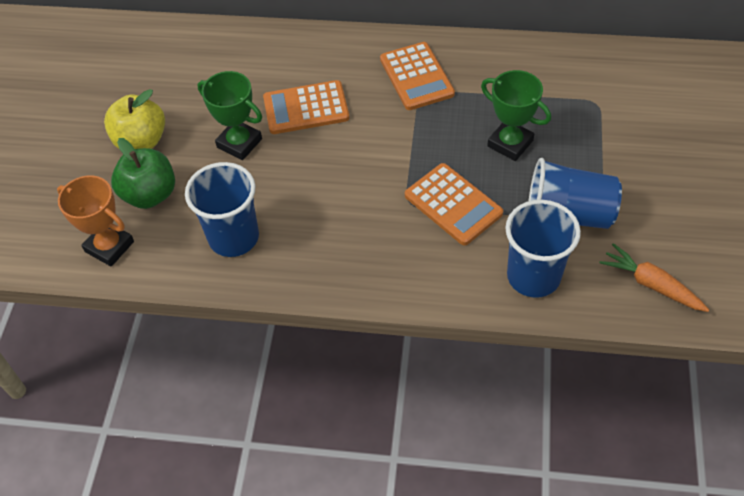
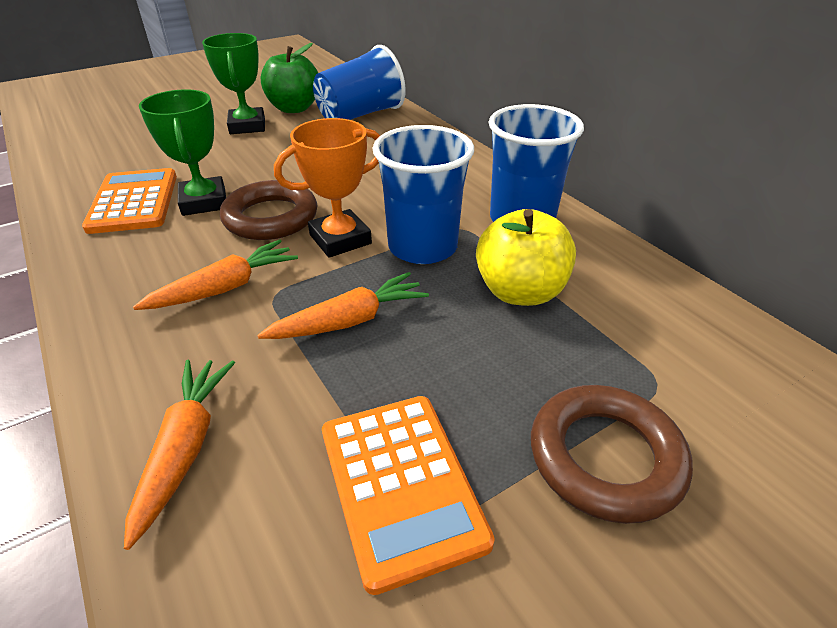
brown ring: none = 0 -> [220,180,317,240] [531,385,693,524] = 2
orange calculator: [263,80,349,134] [380,42,455,110] [405,163,503,245] = 3 -> [82,168,177,234] [322,396,495,595] = 2
orange carrot: [600,243,709,312] = 1 -> [124,360,235,550] [133,239,298,310] [257,272,429,339] = 3

